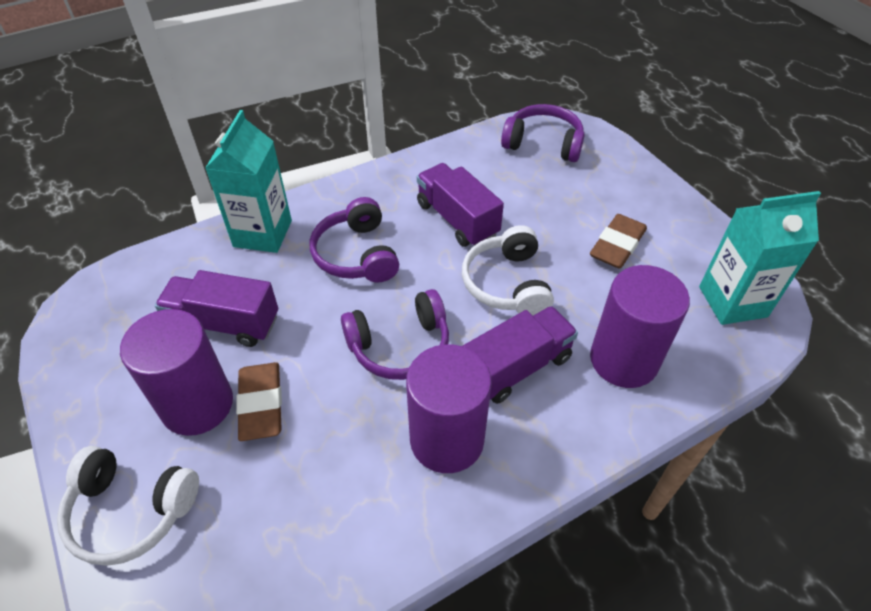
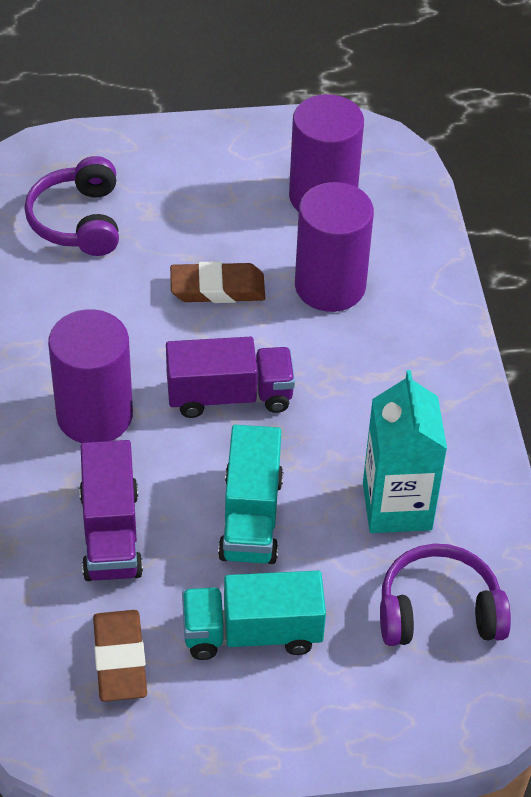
purple headphones: [309,197,399,283] [341,289,449,380] [501,104,585,162] = 3 -> [25,156,119,256] [380,544,511,646] = 2
purple truck: [155,270,278,347] [417,163,504,247] [463,306,578,404] = 3 -> [79,440,143,581] [166,337,295,418] = 2
turquoise carton: [205,110,292,253] [699,191,821,325] = 2 -> [363,370,447,533] = 1
turquoise truck: none = 0 -> [182,571,326,660] [218,425,283,564] = 2
white headphones: [57,446,199,566] [462,225,554,315] = 2 -> none = 0

